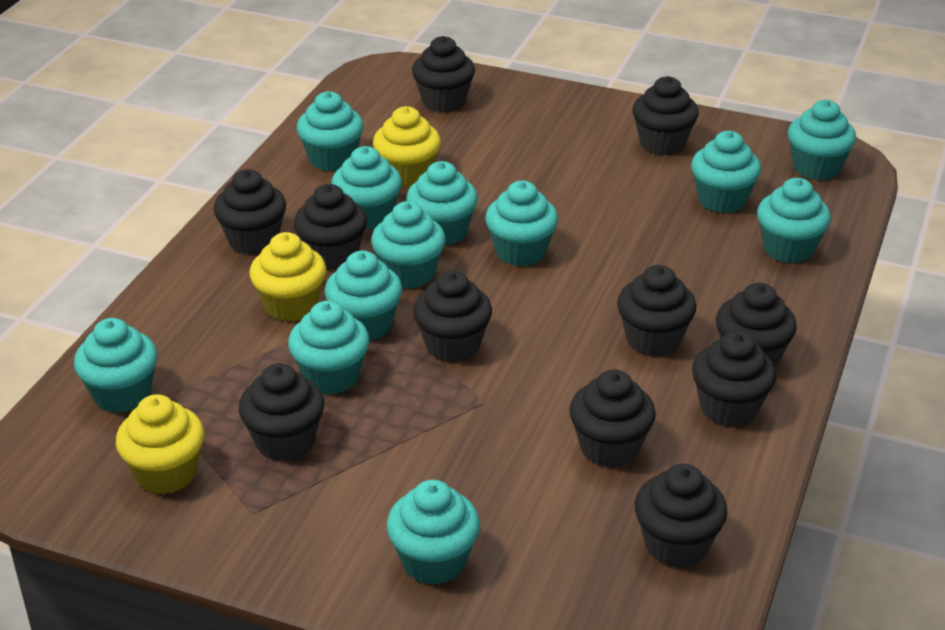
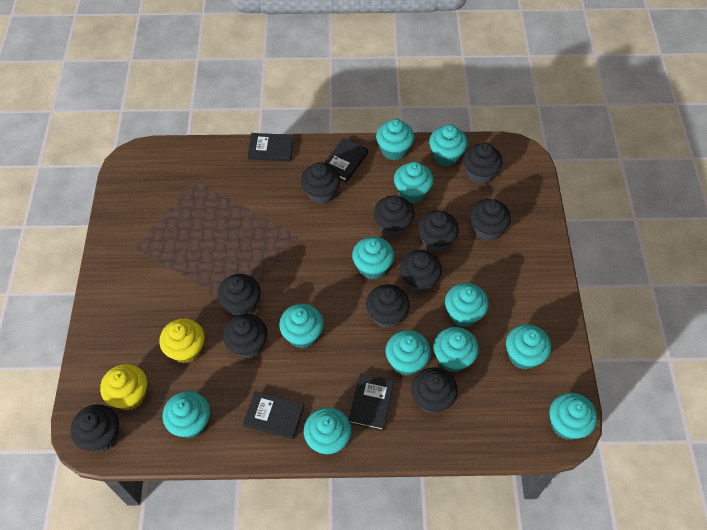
black book: none = 0 -> [243,391,304,439] [248,133,294,162] [324,138,368,182] [349,373,394,431] = 4
yellow cupcake: [116,394,204,494] [250,232,326,322] [373,106,441,187] = 3 -> [100,364,147,410] [159,318,204,364] = 2

